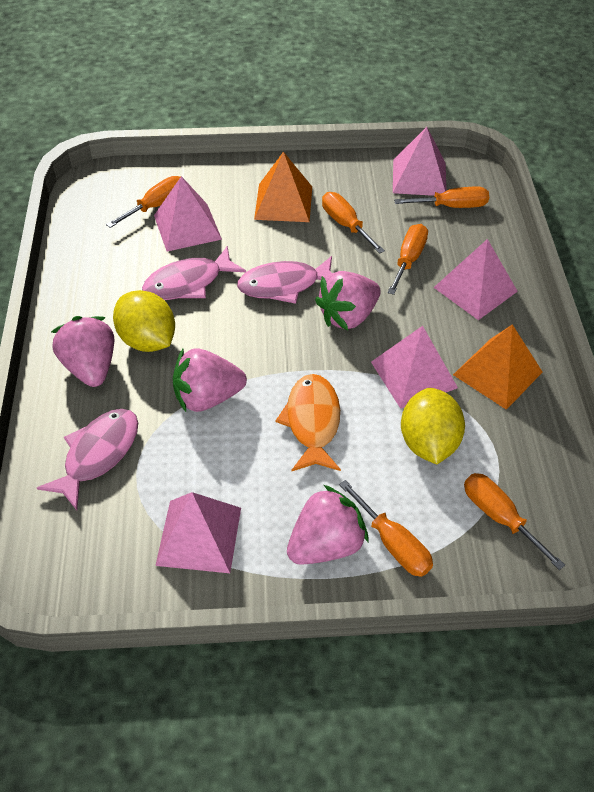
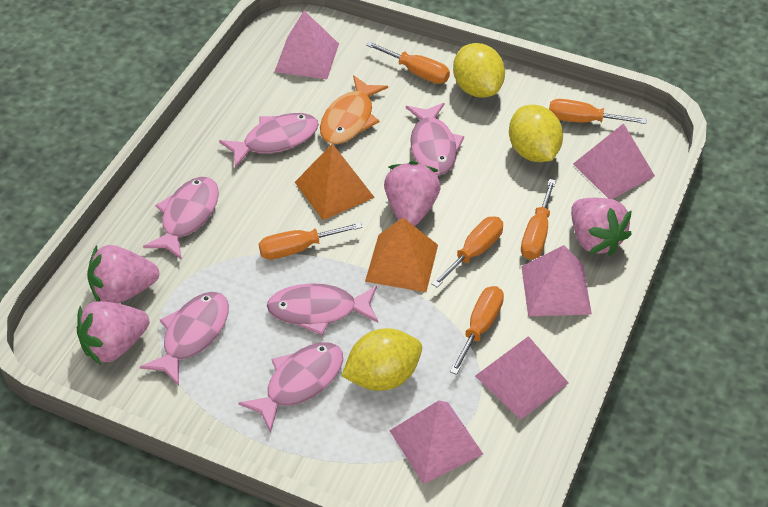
pink fish: [37,409,138,510] [142,246,246,300] [237,256,332,304] = 3 -> [140,292,229,386] [143,177,219,260] [219,113,319,168] [238,342,343,433] [267,283,378,335] [406,103,464,175] = 6
yellow lemon: [113,290,175,352] [401,388,465,465] = 2 -> [342,328,422,391] [453,43,505,98] [509,105,563,162] = 3

